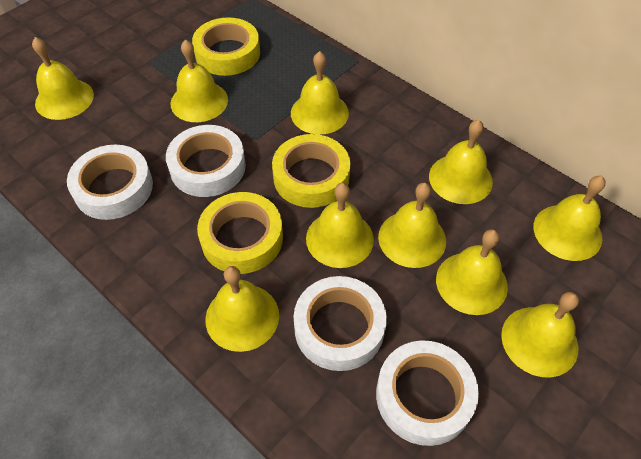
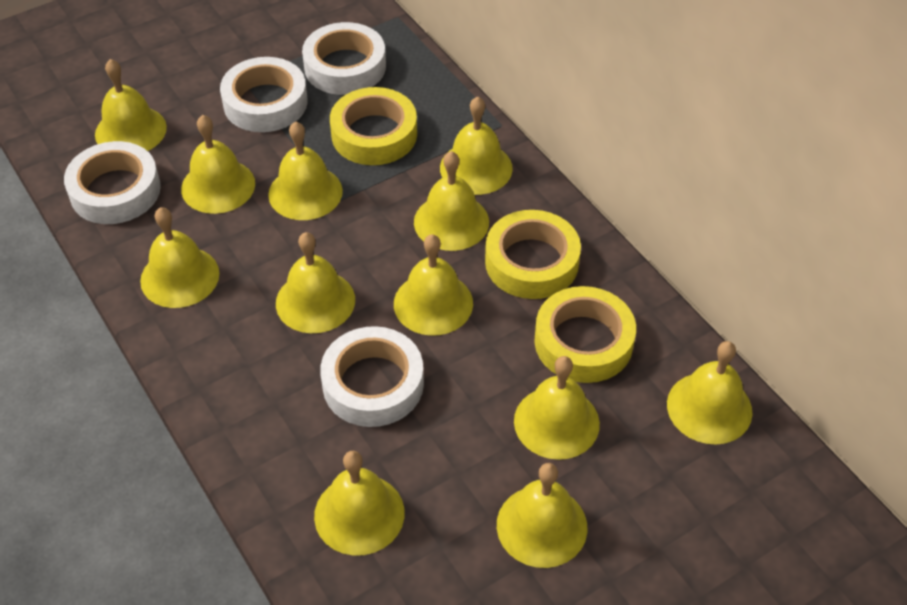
yellow bell: [32,37,94,120] [171,39,228,122] [205,266,279,352] [291,51,349,135] [306,183,374,268] [378,183,446,268] [429,120,493,204] [436,230,508,315] [501,292,579,378] [533,176,606,261] = 10 -> [95,59,167,151] [140,207,219,308] [181,115,255,214] [268,121,343,220] [276,232,355,333] [314,450,405,556] [394,234,473,336] [414,151,489,251] [440,96,513,195] [497,463,587,568] [514,356,600,460] [667,341,753,445] = 12

